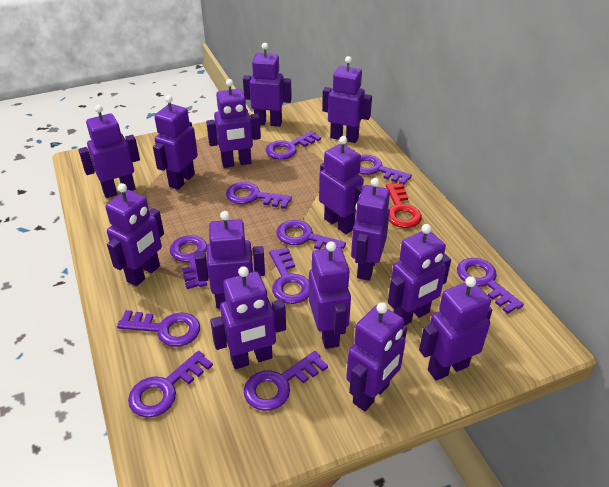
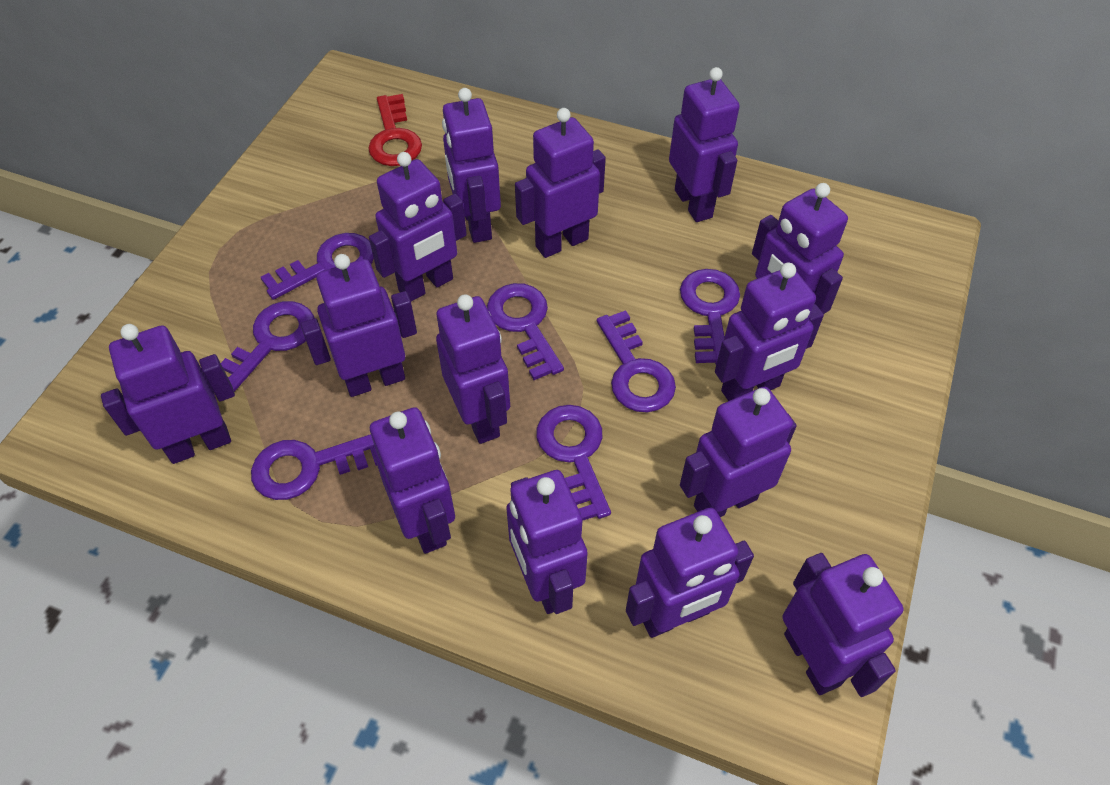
purple key: [117,310,200,347] [128,351,213,418] [170,235,207,289] [226,182,292,209] [243,351,328,411] [266,131,321,160] [269,247,309,304] [276,220,346,250] [359,155,412,185] [457,258,524,314] = 10 -> [221,301,315,392] [251,434,377,500] [261,233,374,300] [487,283,564,380] [536,405,611,521] [597,310,676,413] [680,269,740,364] = 7

